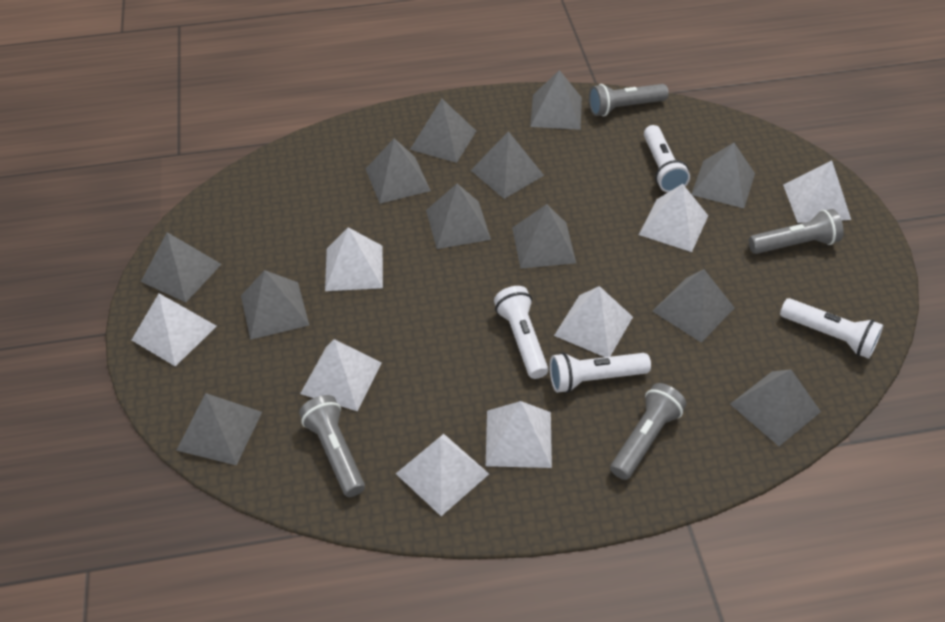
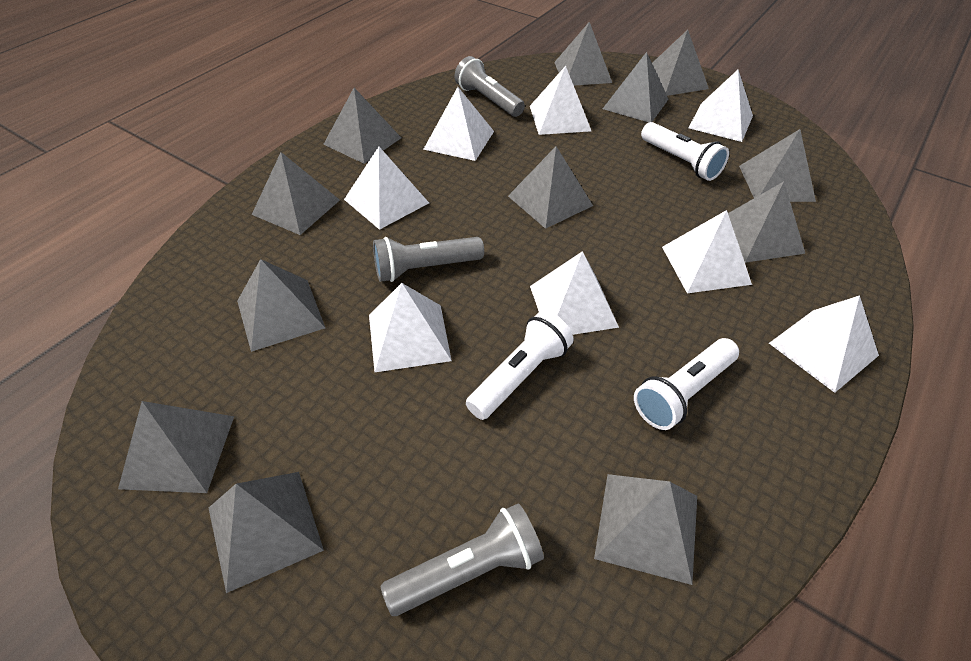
grey flashlight: [299,395,365,497] [589,84,669,116] [610,383,686,480] [749,209,844,254] = 4 -> [373,237,484,282] [381,503,544,616] [454,56,525,117] = 3
white flashlight: [494,286,548,379] [550,352,651,393] [644,125,690,192] [780,298,884,359] = 4 -> [466,311,574,420] [634,338,739,430] [641,122,729,181] = 3

